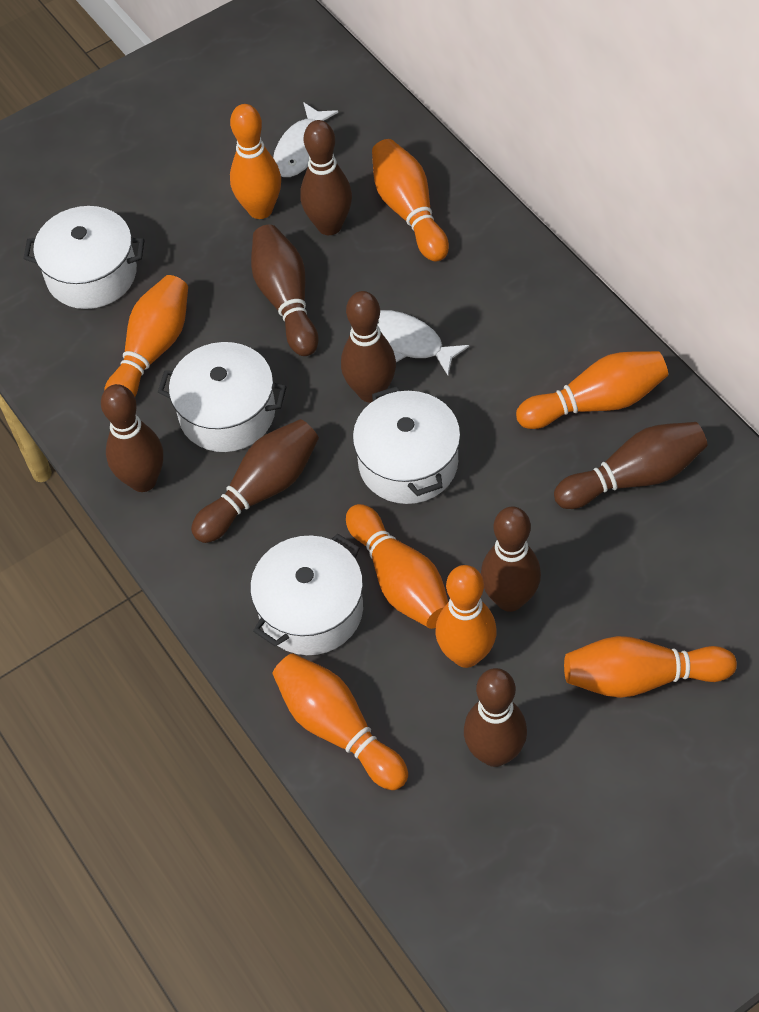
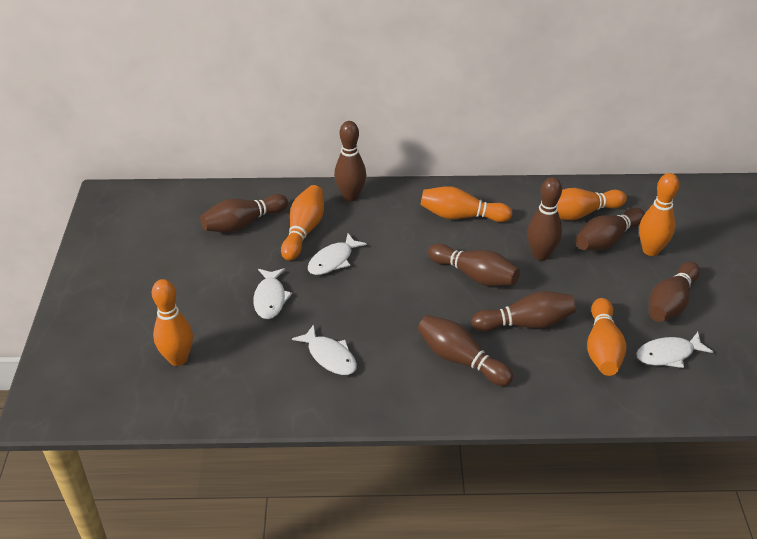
orange bowling pin: [104,275,188,397] [230,104,281,219] [272,653,408,790] [346,504,448,629] [372,139,449,261] [435,565,497,668] [516,351,668,429] [564,636,737,698] = 8 -> [152,279,193,366] [281,185,324,261] [420,186,512,222] [557,188,627,220] [587,298,627,376] [639,173,679,256] = 6
white fish: [273,102,338,177] [377,310,469,375] = 2 -> [253,268,292,319] [292,324,357,375] [308,233,367,275] [636,332,713,368] = 4
white pot: [23,206,145,309] [158,342,287,452] [250,534,363,655] [353,386,460,504] = 4 -> none = 0

